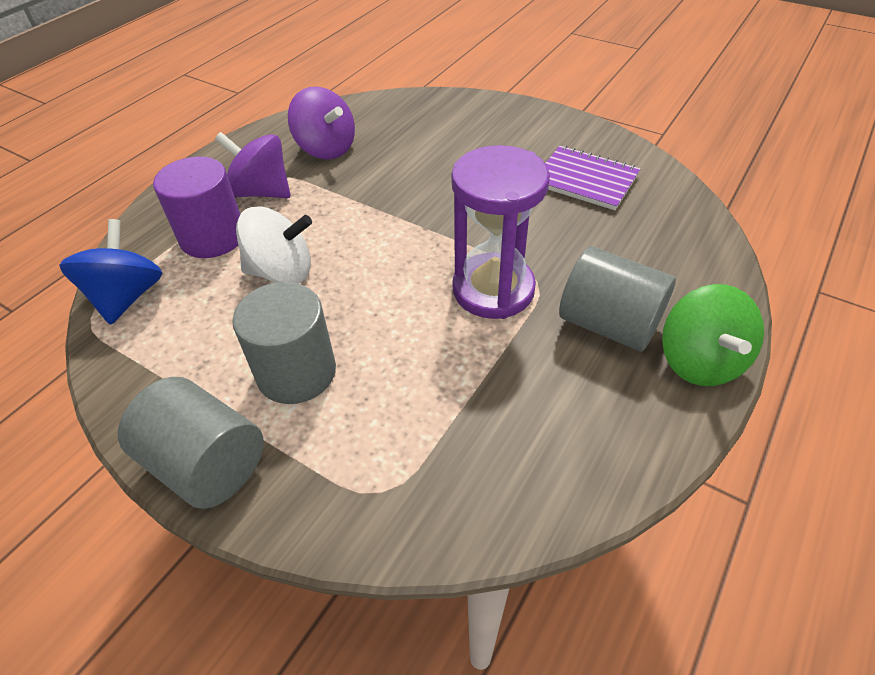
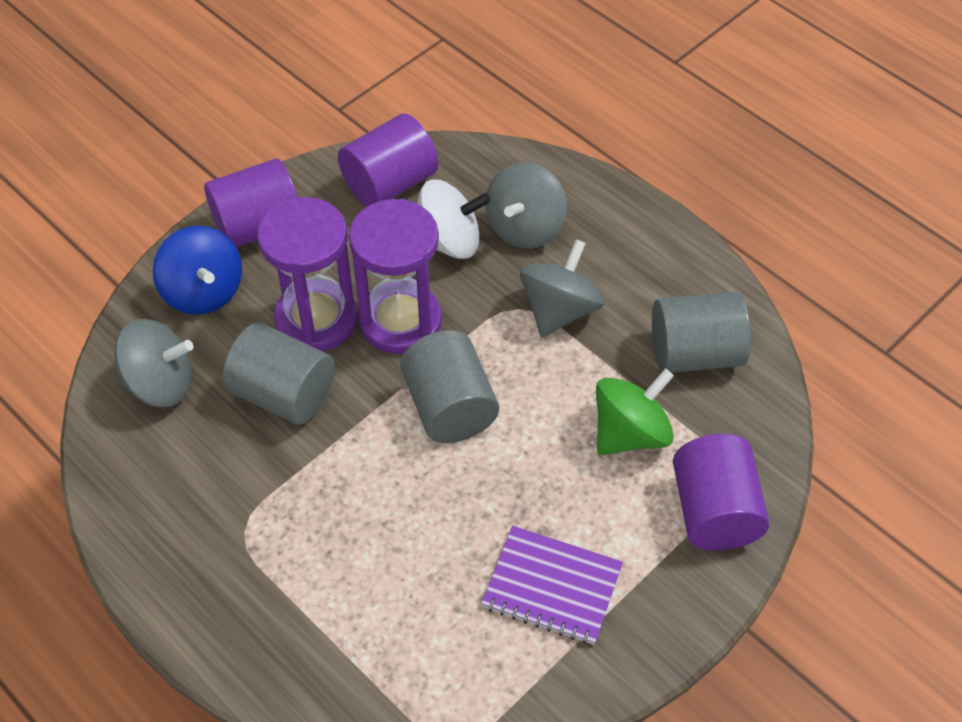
grey spinning top: none = 0 -> [114,319,194,407] [485,162,567,249] [520,239,604,337] = 3
purple cylinder: [153,157,240,258] = 1 -> [204,158,298,247] [338,114,438,207] [673,434,769,551] = 3
purple hourglass: [451,145,550,319] = 1 -> [257,197,357,351] [349,199,442,354] = 2
purple spinning top: [215,132,290,198] [288,87,355,160] = 2 -> none = 0

